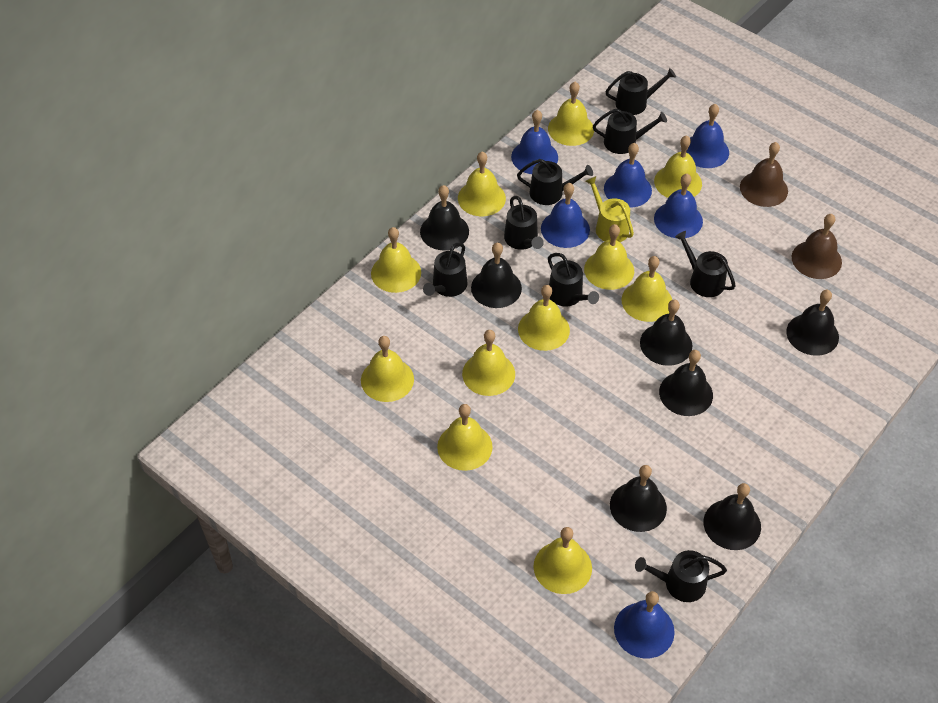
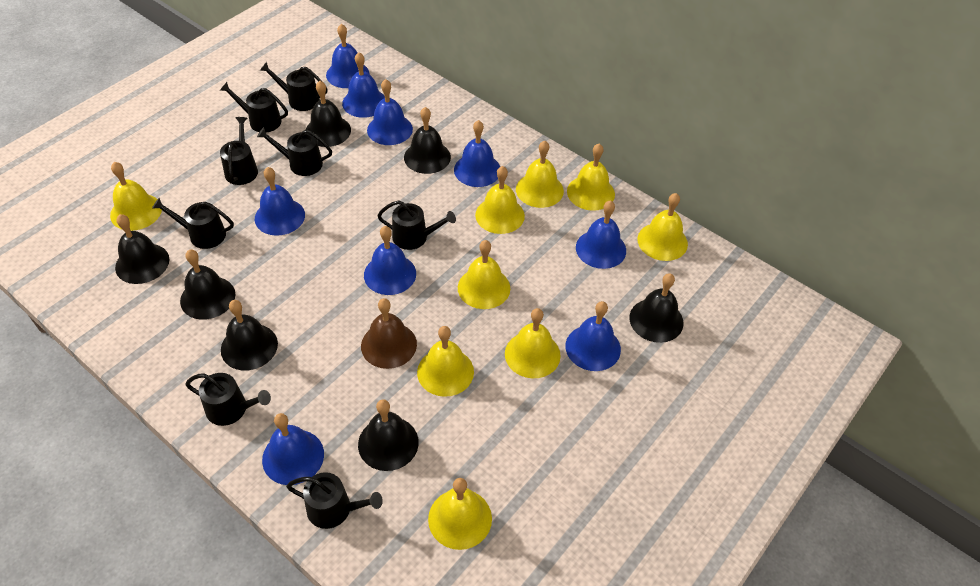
blue bell: [511,110,558,174] [541,183,590,248] [604,143,652,208] [614,591,675,658] [654,174,703,239] [686,104,729,168] = 6 -> [255,167,305,236] [262,413,324,485] [326,24,369,88] [342,52,385,118] [364,226,416,295] [367,79,413,145] [454,120,500,187] [566,301,621,371] [576,200,626,269] = 9
brown bell: [740,142,788,207] [792,214,842,279] = 2 -> [361,298,417,369] = 1
yellow bell: [361,336,414,402] [371,227,421,293] [437,404,493,471] [458,151,506,216] [462,330,515,396] [518,285,570,351] [534,527,592,594] [548,82,594,146] [584,224,634,290] [622,256,672,322] [654,135,702,198] = 11 -> [110,162,162,231] [417,326,474,397] [428,478,492,550] [458,240,510,309] [475,166,525,234] [505,308,561,378] [516,141,564,208] [567,143,615,211] [637,193,688,261] = 9
yellow watering can: [585,176,634,242] = 1 -> none = 0

